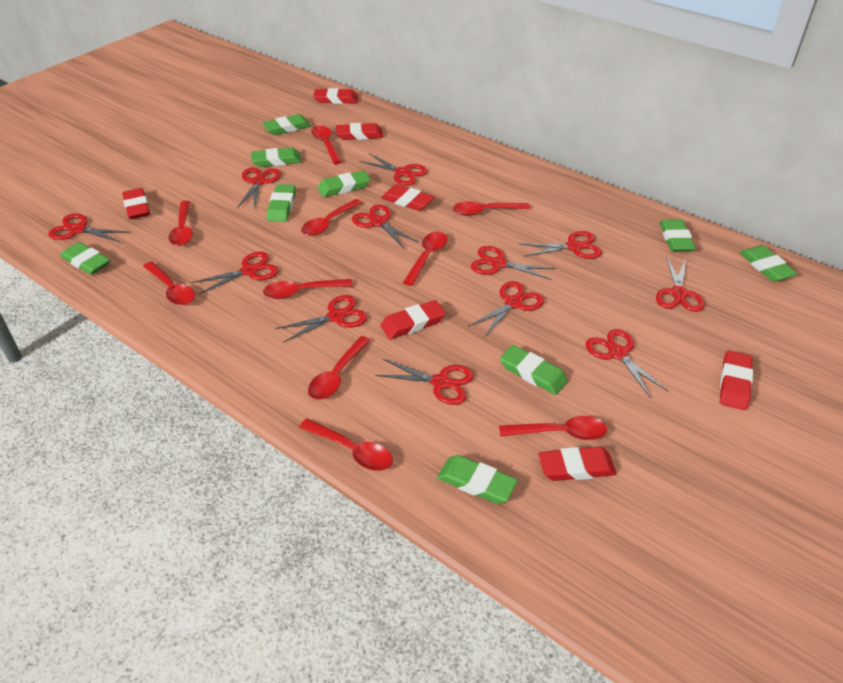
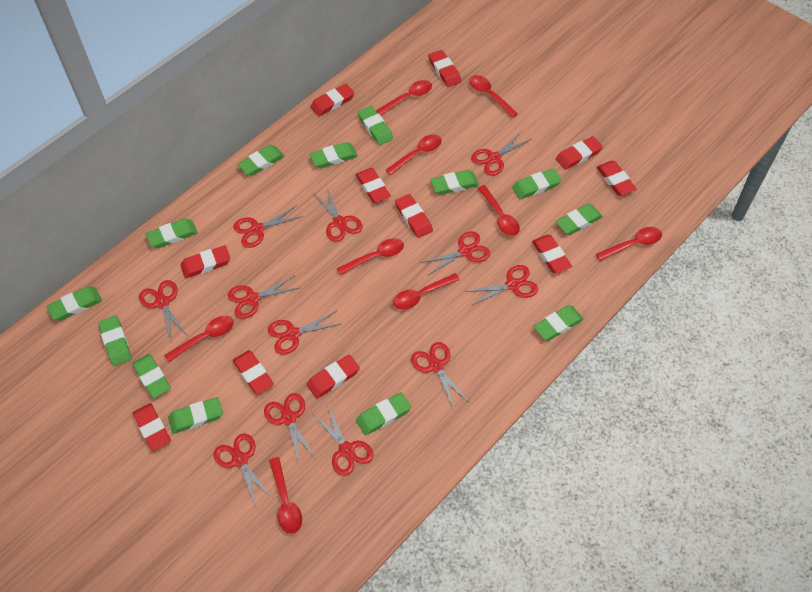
green eraser: [60,242,110,275] [251,148,302,167] [262,114,311,135] [267,184,296,222] [317,170,370,197] [437,455,518,504] [500,345,568,395] [660,220,696,252] [740,245,797,282] = 9 -> [47,286,102,321] [98,315,132,366] [132,354,171,398] [146,218,198,248] [168,397,223,434] [237,145,285,176] [310,142,358,168] [356,392,411,436] [357,106,393,145] [430,170,479,195] [512,168,562,199] [533,305,584,341] [556,203,603,235] = 13
red eraser: [122,188,150,219] [313,88,358,104] [336,123,383,140] [380,300,446,339] [381,184,434,211] [539,447,616,481] [720,350,753,410] = 7 -> [133,403,171,451] [180,245,230,278] [233,350,274,395] [307,354,360,399] [310,84,355,116] [356,168,391,203] [395,194,433,238] [428,50,462,87] [532,235,572,274] [556,136,603,170] [596,161,637,196] = 11
red spoon: [143,261,195,305] [169,201,193,246] [263,279,353,299] [299,419,393,471] [301,199,362,236] [308,336,371,400] [311,125,342,164] [403,232,447,286] [453,201,530,216] [499,416,607,440] = 10 -> [164,316,234,362] [269,457,302,534] [337,238,404,275] [376,80,432,116] [386,134,442,175] [393,273,460,310] [469,75,518,118] [477,185,520,236] [596,227,662,261] = 9

